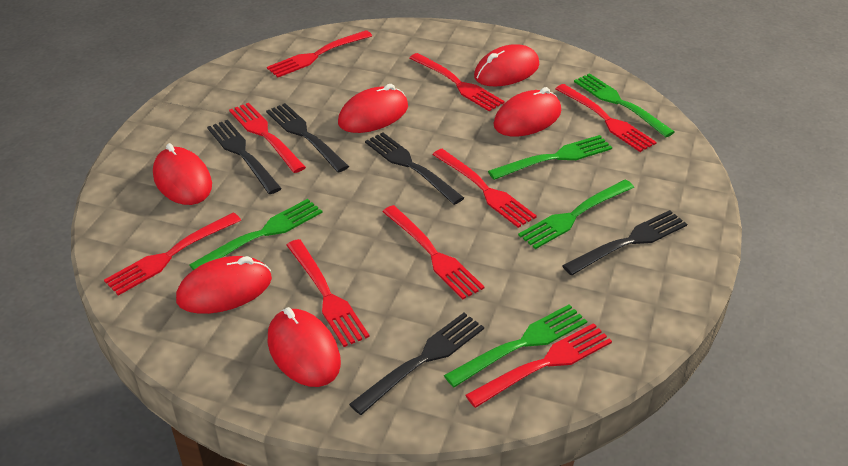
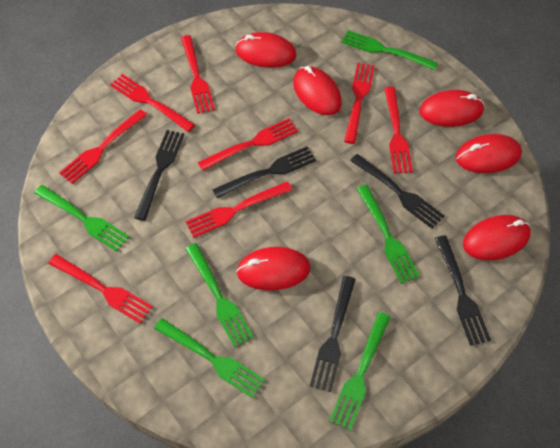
green fork: [189,199,323,270] [444,304,587,387] [488,135,612,180] [518,180,634,249] [574,73,674,137] = 5 -> [34,185,129,252] [154,318,265,398] [185,243,253,347] [329,312,391,431] [341,30,438,70] [357,185,420,284] = 6
red fork: [104,213,241,296] [229,103,306,173] [267,30,372,78] [286,239,370,347] [382,205,484,299] [410,53,505,112] [432,149,537,228] [465,323,612,408] [556,84,657,152] = 9 -> [48,254,153,324] [59,109,147,184] [110,74,195,132] [181,35,215,114] [185,181,292,238] [198,118,298,171] [344,63,375,144] [384,87,413,174] = 8

